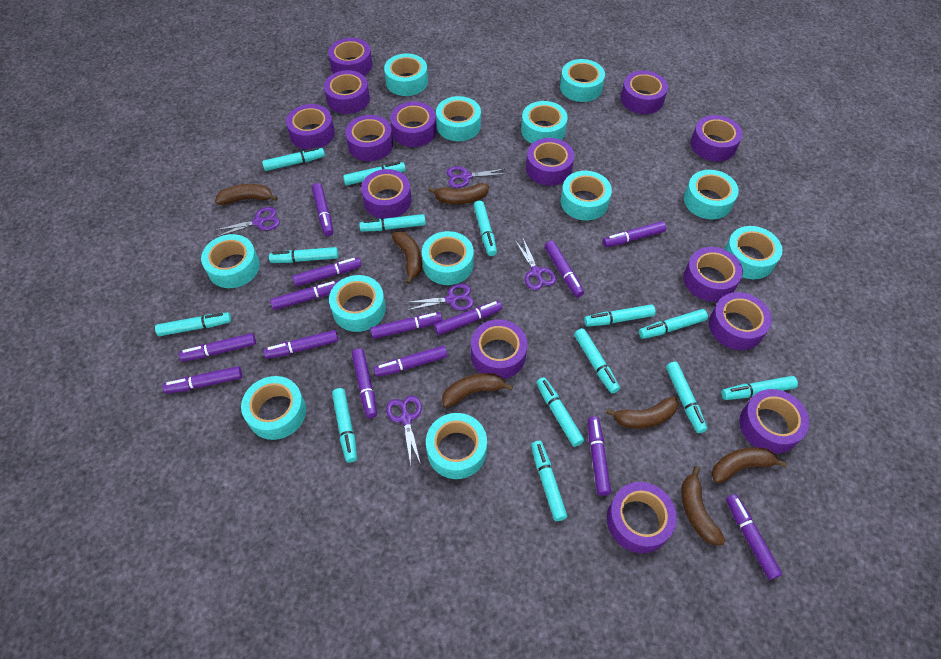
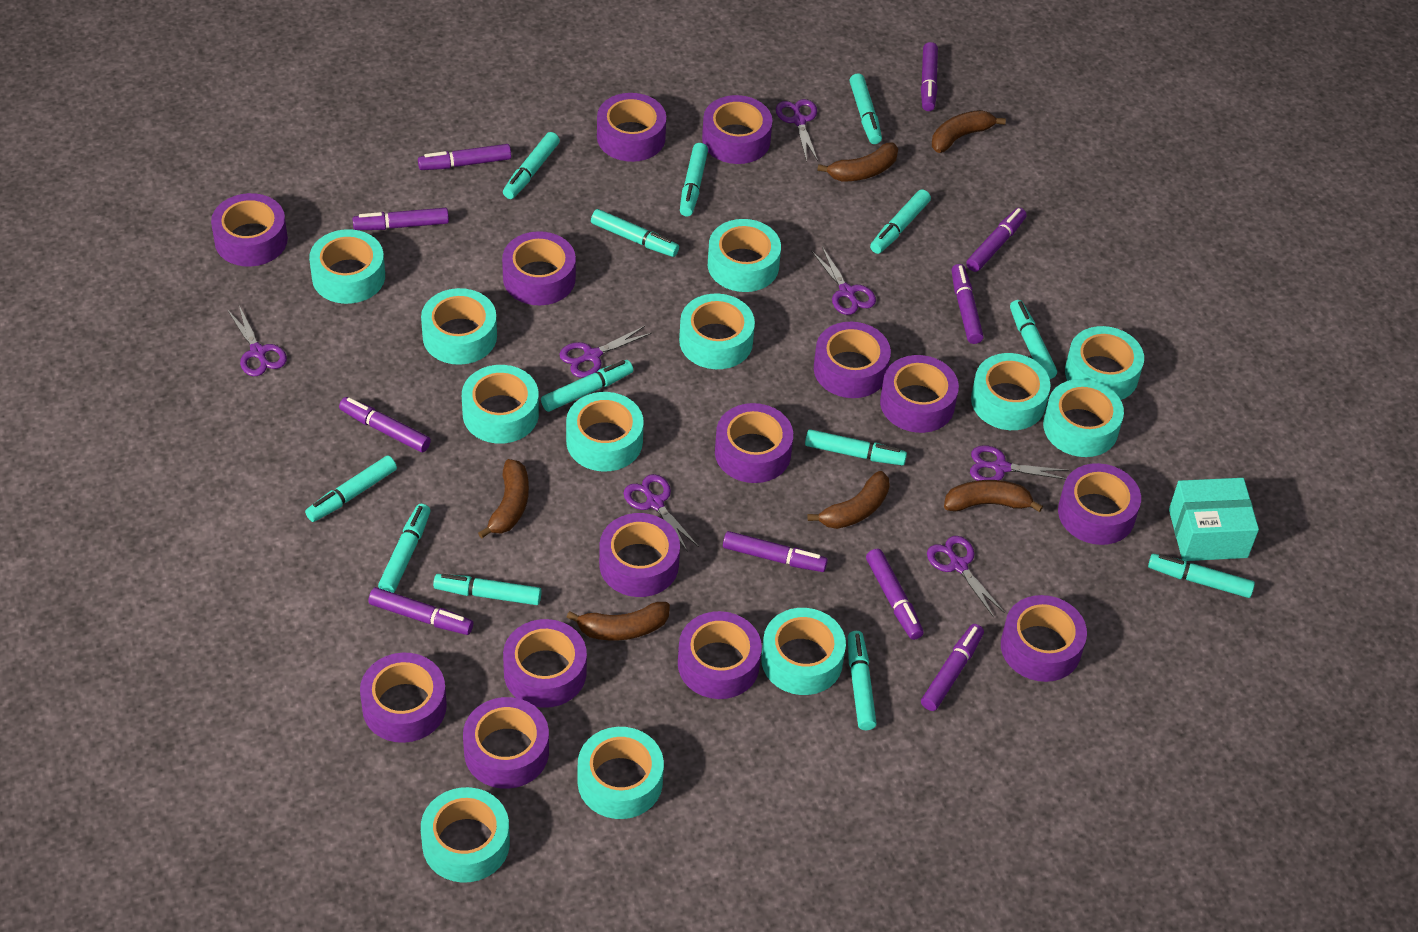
brown banana: [215,184,278,205] [391,231,422,284] [428,183,489,204] [442,373,513,408] [606,397,679,429] [681,466,725,545] [711,447,787,483] = 7 -> [478,459,529,538] [566,602,670,640] [808,471,890,529] [817,143,898,181] [932,110,1006,153] [944,480,1043,512] = 6
purple marker: [163,366,242,394] [179,333,256,362] [263,330,338,359] [270,281,339,310] [292,257,362,287] [312,183,333,236] [352,348,377,418] [370,312,442,339] [373,346,447,377] [434,301,502,335] [545,241,584,297] [588,416,611,496] [603,221,666,247] [726,494,782,580] = 14 -> [339,397,431,452] [352,208,449,230] [368,587,473,635] [418,144,511,170] [723,531,828,572] [866,549,924,640] [921,42,938,111] [921,624,984,711] [951,264,984,344] [966,208,1027,272] = 10
purple scissors: [214,207,280,237] [386,396,422,466] [405,284,474,311] [446,166,506,188] [515,239,556,290] = 5 -> [228,306,287,376] [559,326,652,378] [624,474,699,552] [776,99,818,162] [811,247,876,315] [927,536,1005,618] [970,445,1069,481] = 7
turquoise box: none = 0 -> [1169,478,1259,561] = 1
turquoise marker: [155,312,231,336] [262,147,325,171] [269,247,338,263] [332,388,357,463] [343,162,406,185] [359,214,426,232] [473,201,497,256] [531,441,567,521] [536,377,584,447] [574,328,620,393] [584,304,656,327] [639,309,708,339] [666,362,707,433] [721,376,798,400] = 14 -> [305,455,397,522] [378,504,431,593] [433,574,542,605] [503,132,560,199] [541,360,633,412] [591,209,679,257] [680,143,708,216] [805,429,907,465] [848,631,877,730] [850,73,882,144] [870,189,931,254] [1010,300,1057,379] [1148,554,1255,598] = 13

